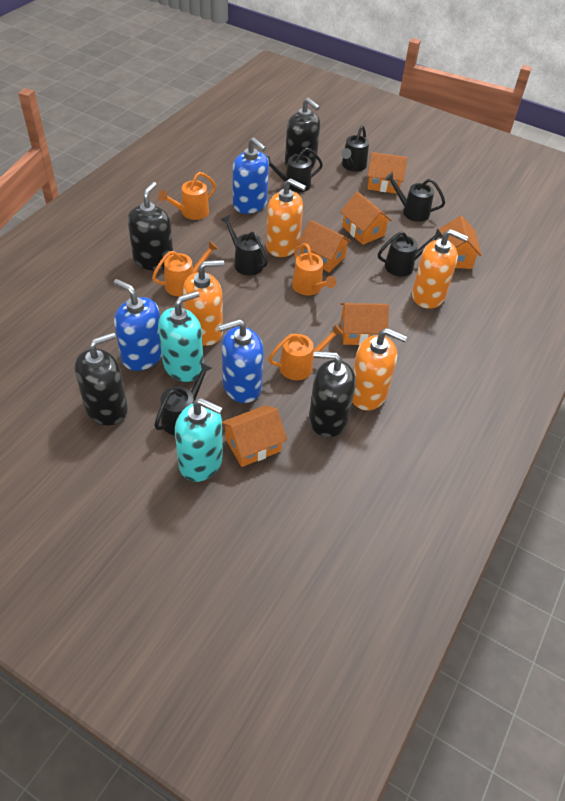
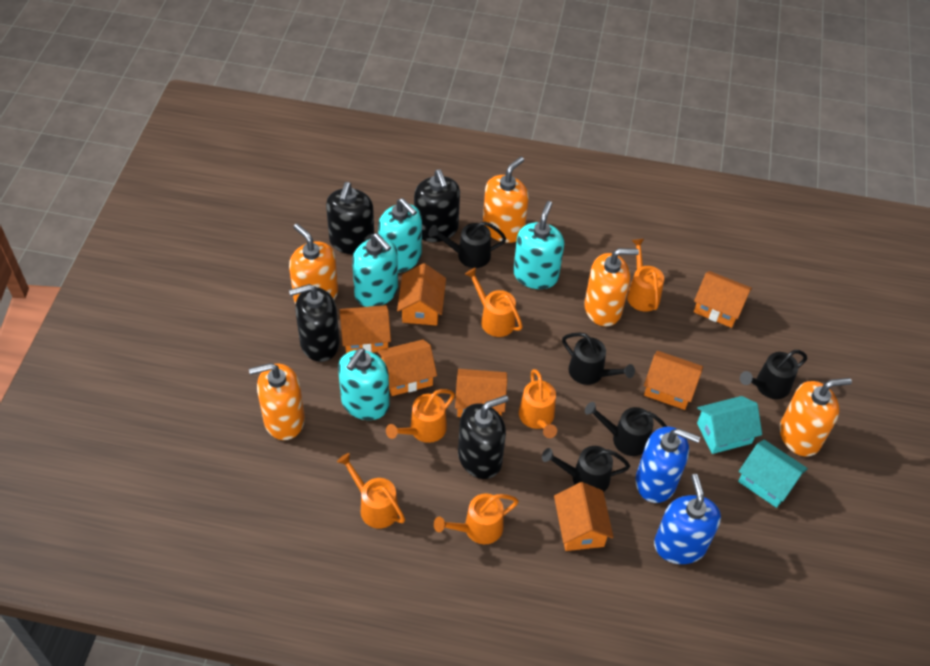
black watering can: [154,362,212,435] [221,215,268,275] [267,147,323,192] [341,125,369,172] [378,228,443,276] [385,172,445,222] = 6 -> [428,221,506,268] [542,446,630,492] [562,333,635,385] [585,402,667,456] [740,350,807,399] = 5
blue soap dispenser: [114,279,162,371] [219,319,264,403] [232,137,269,214] = 3 -> [635,427,700,503] [654,474,721,564] = 2
orange house: [222,405,287,467] [298,220,351,272] [340,191,392,245] [340,303,389,346] [367,152,407,194] [439,216,482,269] = 6 -> [340,305,391,353] [377,339,437,396] [397,263,446,326] [455,369,507,417] [554,482,614,551] [644,351,703,410] [694,271,752,328] = 7
orange soap dispenser: [183,260,224,346] [266,178,306,257] [352,328,407,410] [412,229,468,309] = 4 -> [249,363,305,440] [289,224,338,304] [483,157,529,243] [584,248,639,326] [780,378,852,457] = 5
orange watering can: [152,241,218,296] [158,172,216,220] [268,324,343,380] [292,243,336,295] = 4 -> [337,453,405,528] [386,389,455,443] [434,493,519,544] [465,268,523,337] [519,369,557,438] [627,239,664,312] = 6
turquoise house: none = 0 -> [697,396,762,454] [738,440,808,508] = 2
turquoise soap dispenser: [158,291,204,382] [175,398,223,482] = 2 -> [338,348,390,420] [352,233,398,307] [378,198,422,273] [513,201,564,289] = 4

